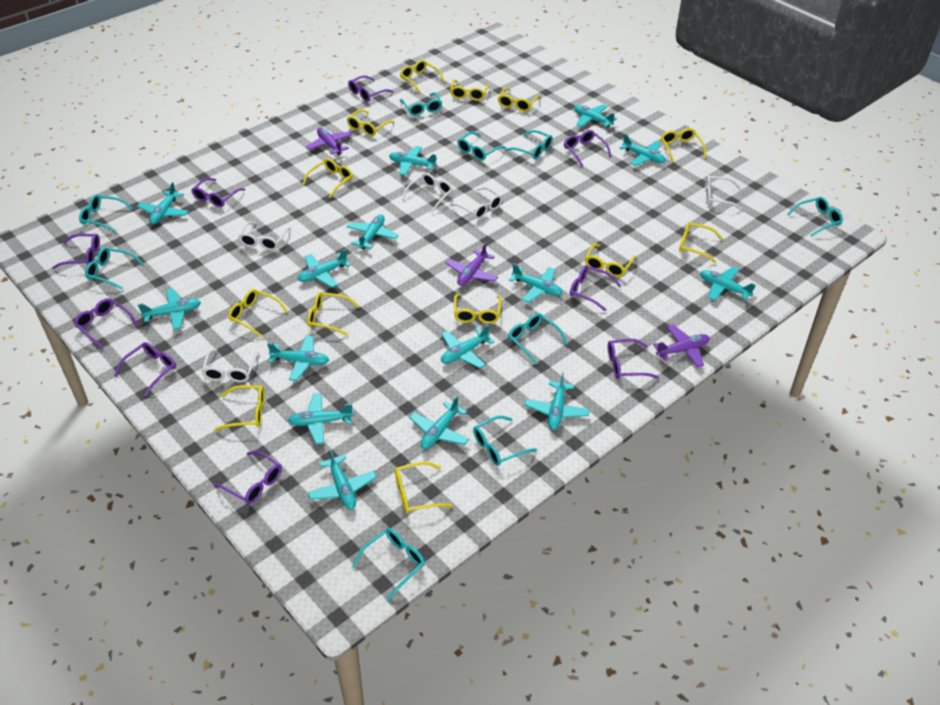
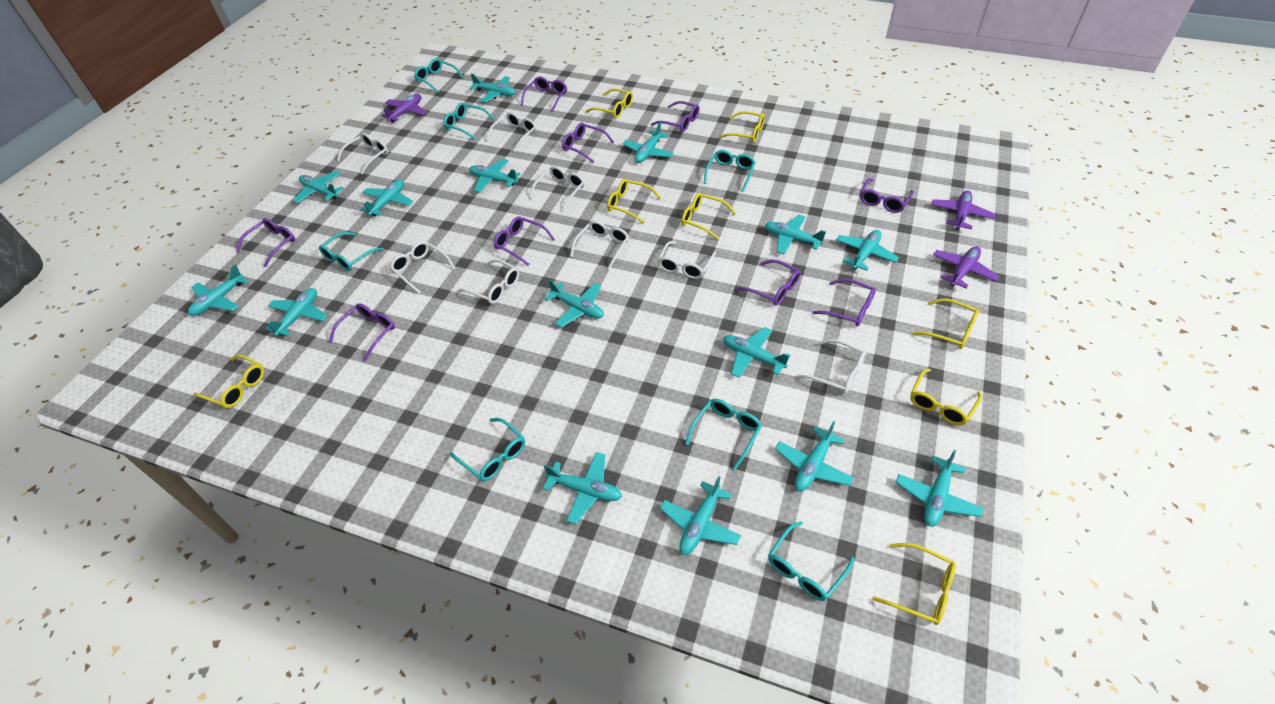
turquoise glasses: [79,195,133,232] [85,247,143,290] [352,528,425,600] [400,92,442,116] [457,132,506,161] [473,416,537,466] [505,130,553,159] [508,313,568,365] [787,197,843,237] = 9 -> [319,232,384,271] [414,58,464,93] [444,103,495,140] [450,418,525,481] [685,399,762,470] [704,150,756,192] [768,521,854,601] = 7
white glasses: [201,349,259,382] [238,221,291,251] [402,173,453,213] [450,187,502,219] [705,175,742,210] = 5 -> [337,133,388,174] [390,241,455,294] [458,259,519,304] [486,112,537,152] [530,166,585,211] [570,220,629,270] [658,241,716,279] [797,339,866,394] = 8
yellow glasses: [214,385,265,431] [228,289,288,338] [303,158,353,198] [307,292,359,336] [347,109,395,136] [395,462,453,513] [400,60,445,93] [450,80,489,101] [454,294,502,324] [498,88,540,112] [585,244,636,277] [661,128,706,162] [679,222,723,263] = 13 -> [193,354,264,408] [586,88,633,118] [607,179,661,224] [681,193,736,240] [719,111,765,143] [872,543,956,625] [910,369,982,425] [912,298,979,349] = 8

